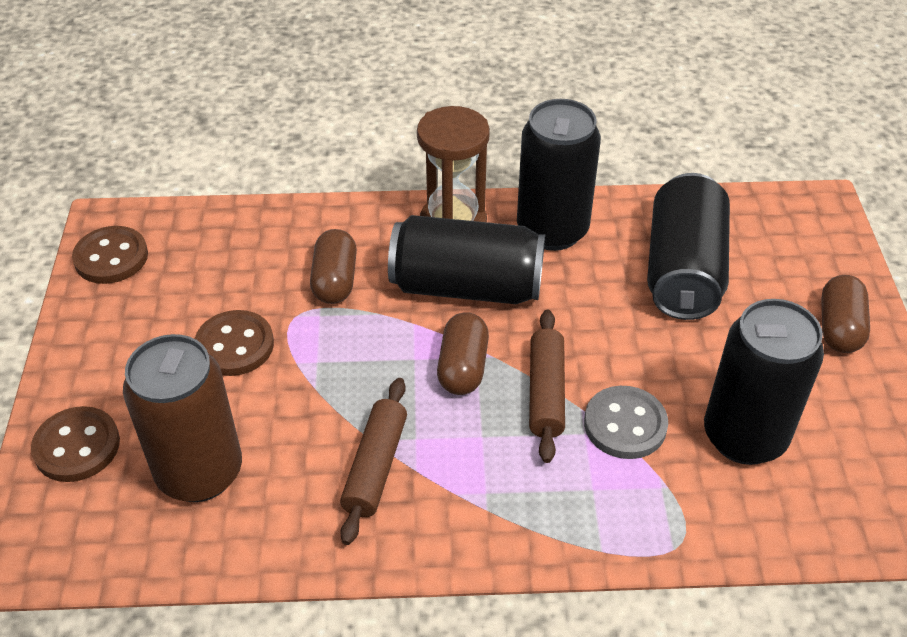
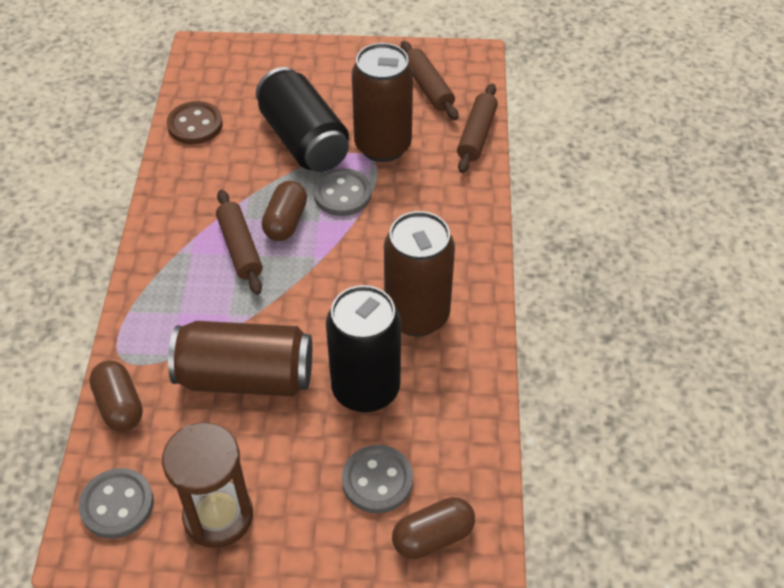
black can: [388,215,545,304] [517,99,601,251] [647,173,730,320] [704,299,824,465] = 4 -> [256,67,349,172] [326,285,401,413] = 2
brown button: [31,406,120,482] [72,226,148,284] [195,310,274,376] = 3 -> [167,101,223,144] = 1
brown can: [123,334,242,502] = 1 -> [168,321,312,396] [352,43,413,162] [384,211,455,337] = 3
brown rolling pin: [340,378,407,545] [529,310,565,463] = 2 -> [216,189,263,295] [401,41,459,120] [457,83,498,173] = 3
grey button: [584,386,668,459] = 1 -> [79,468,154,539] [313,168,372,216] [342,445,413,513] = 3

